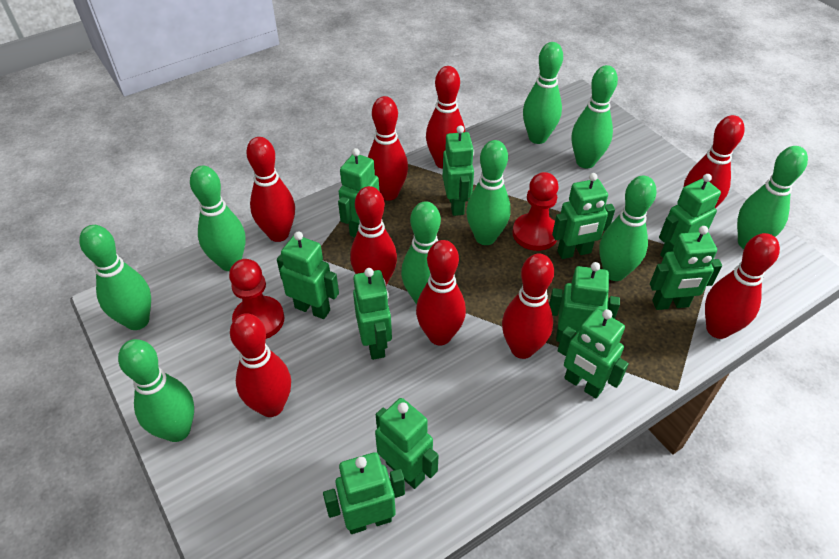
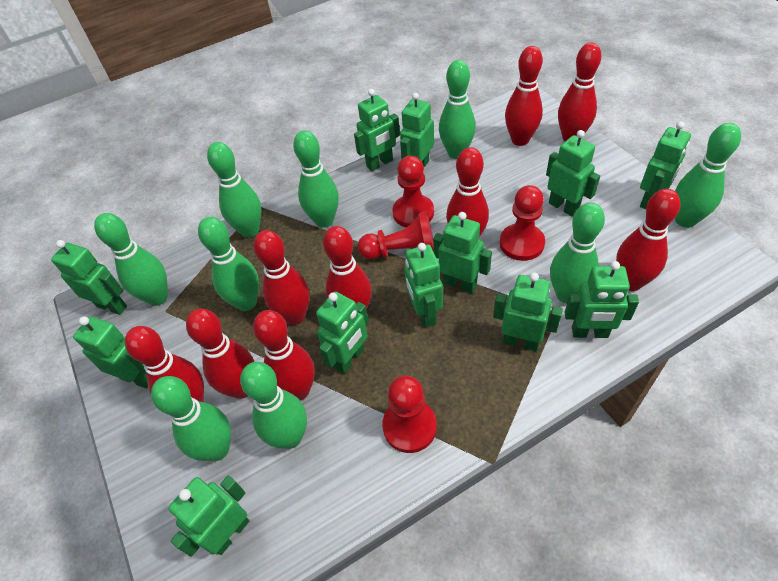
green robot: [277,231,339,319] [323,452,405,534] [338,148,379,237] [353,268,392,360] [375,398,439,489] [443,125,474,216] [549,262,620,342] [552,173,615,259] [558,309,629,399] [650,226,722,310] [659,174,721,258] = 11 -> [51,240,127,315] [73,316,148,388] [168,476,249,557] [316,292,369,374] [354,89,400,171] [400,92,434,167] [404,243,443,327] [433,212,492,294] [493,273,563,351] [546,130,600,217] [565,261,639,338] [640,121,691,209] = 12
red pawn: [229,259,284,339] [513,172,559,251] = 2 -> [358,211,434,259] [382,375,437,453] [392,156,434,227] [500,185,545,261] = 4

